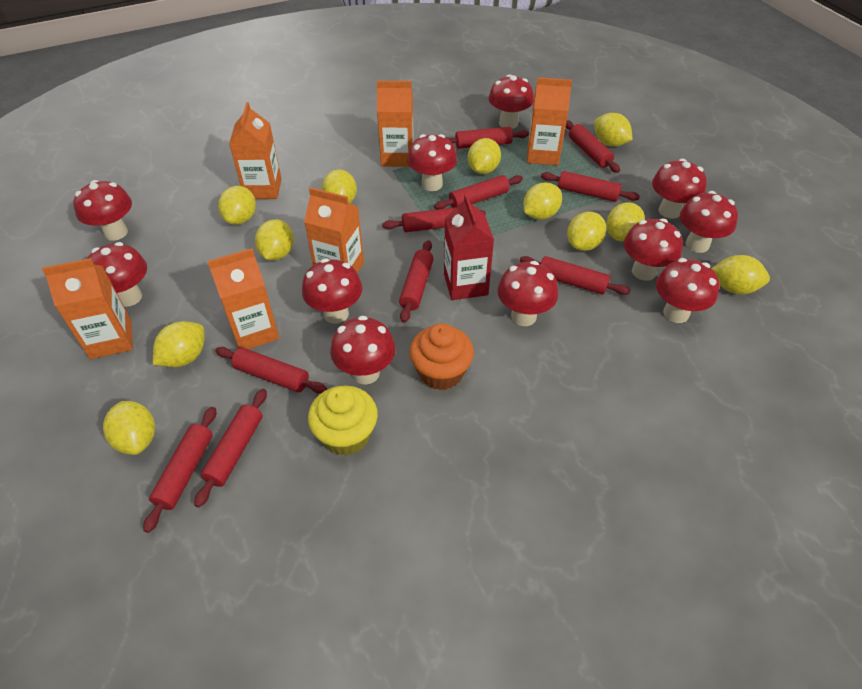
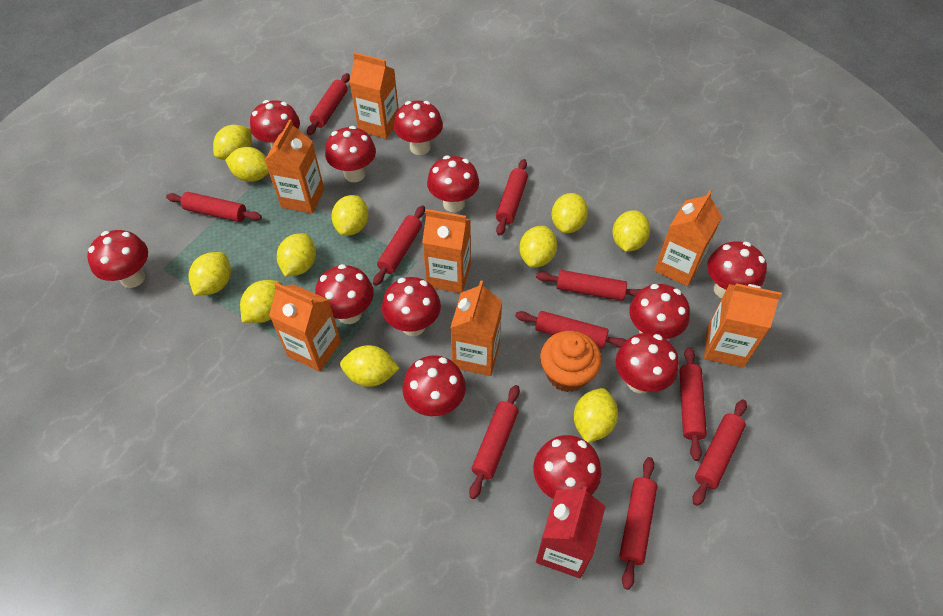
orange carton: [42,258,133,359] [207,248,279,349] [229,102,282,199] [304,187,364,273] [377,81,414,167] [527,77,572,165] = 6 -> [265,119,324,214] [269,283,341,372] [349,52,399,139] [422,209,471,293] [450,280,502,376] [654,190,722,287] [704,283,782,368] = 7
red mushroom: [73,180,132,241] [87,242,147,307] [302,259,362,324] [330,316,396,385] [407,134,457,191] [489,75,534,129] [498,261,558,326] [624,218,683,281] [652,159,707,219] [656,258,720,323] [680,191,738,253] = 11 -> [87,230,148,288] [250,100,300,148] [315,264,374,324] [325,126,376,182] [382,277,441,336] [394,101,443,155] [402,355,466,417] [427,155,479,212] [533,435,601,499] [616,333,679,394] [629,284,690,339] [707,241,767,298] = 12
yellow cupcake: [308,385,378,456] = 1 -> none = 0

